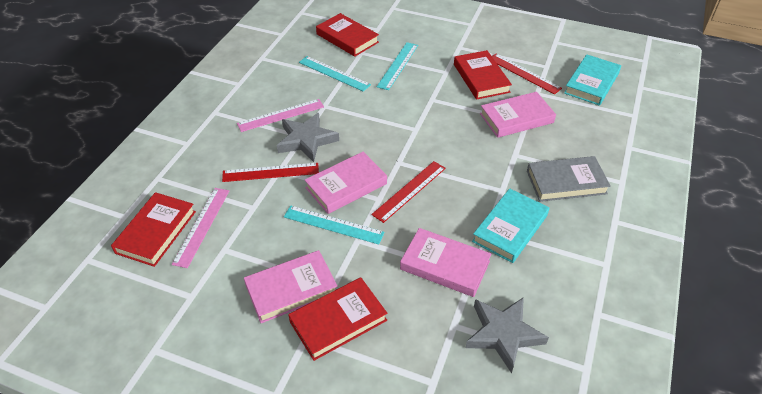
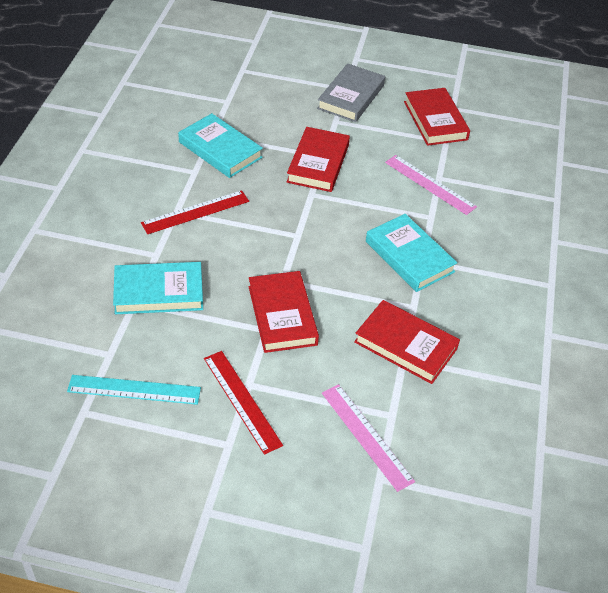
grey star: [277,113,339,162] [466,297,549,374] = 2 -> none = 0
pink book: [244,250,337,323] [305,152,387,214] [400,228,491,297] [480,92,556,138] = 4 -> none = 0
red ruler: [222,163,319,182] [371,161,446,223] [492,54,562,94] = 3 -> [141,190,249,234] [204,351,283,455] = 2
turquoise book: [472,188,549,263] [564,54,621,106] = 2 -> [113,262,203,314] [178,113,263,178] [366,214,457,292] = 3
turquoise ruler: [284,205,385,245] [299,56,371,92] [377,42,418,90] = 3 -> [67,375,201,405] = 1

